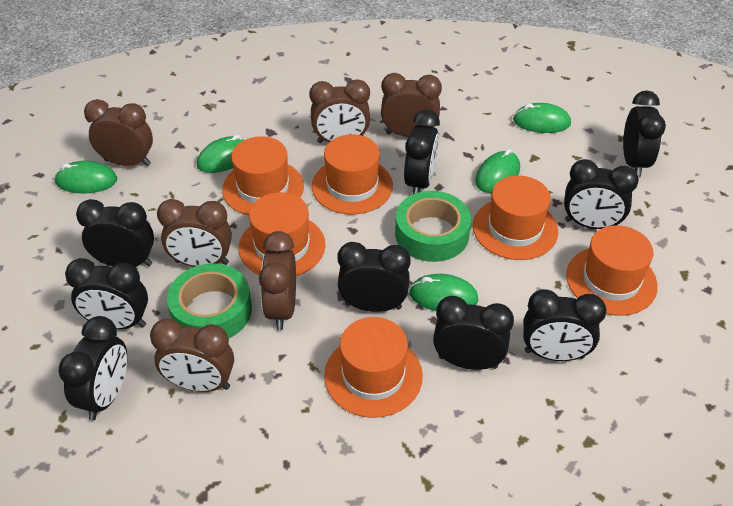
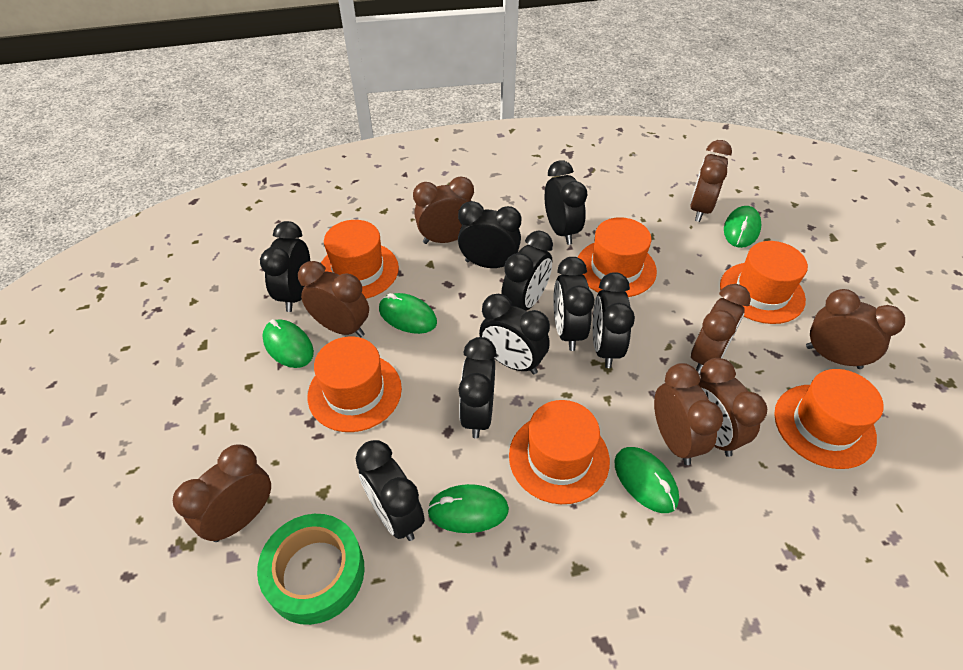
brown clock: [84,99,153,166] [150,319,234,392] [157,199,232,267] [259,231,296,330] [309,79,370,143] [381,73,442,137] = 6 -> [173,444,271,542] [298,261,369,337] [413,176,474,244] [654,363,723,465] [690,140,732,222] [691,284,751,375] [698,358,767,457] [806,289,905,369] = 8
green tape: [167,263,252,339] [395,191,471,262] = 2 -> [257,514,365,625] = 1

